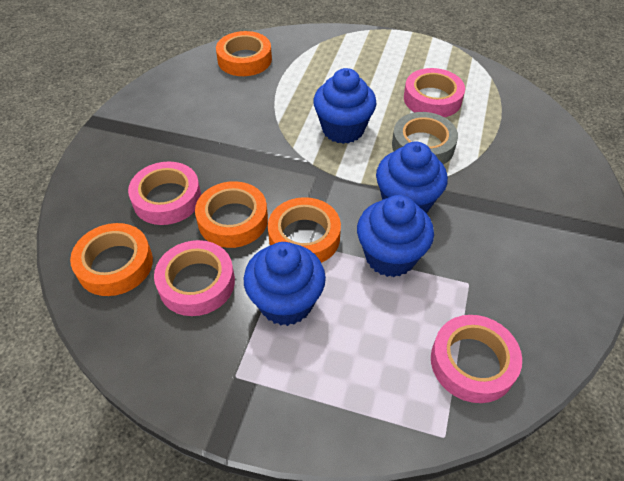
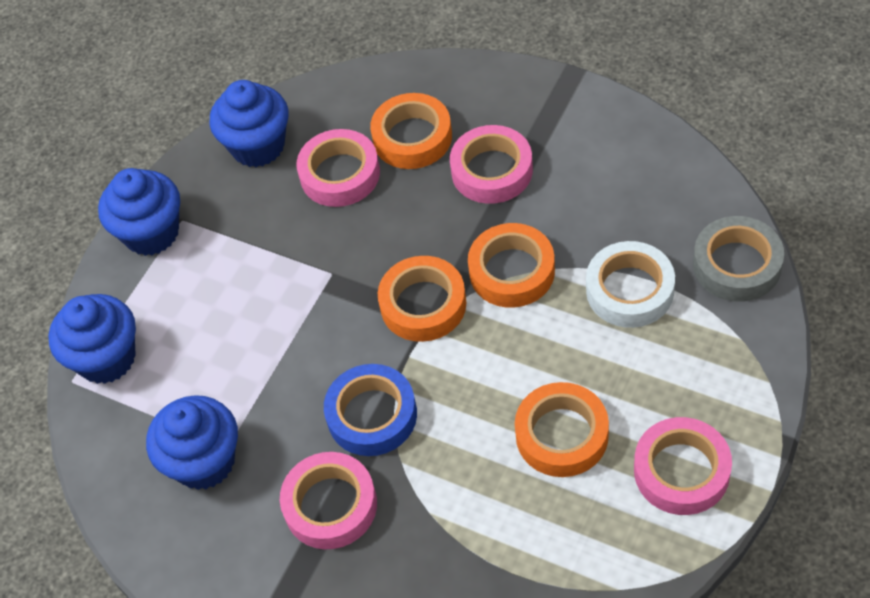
blue tape: none = 0 -> [324,364,417,456] = 1
white tape: none = 0 -> [586,241,675,328] = 1

